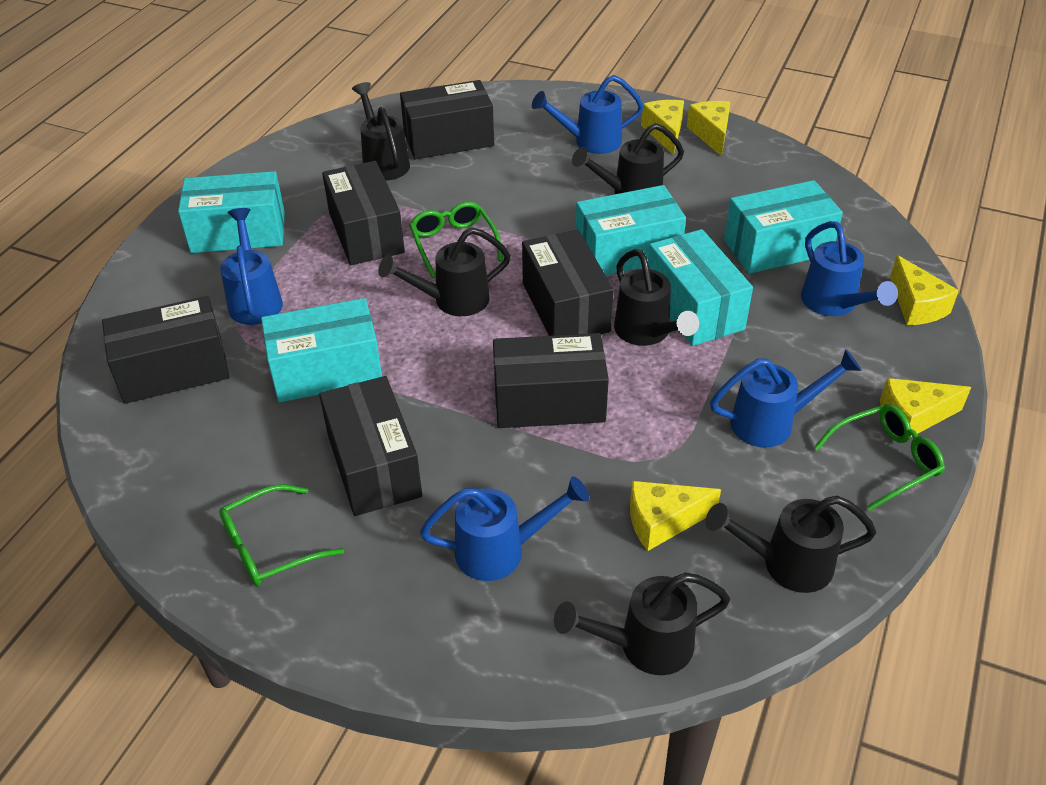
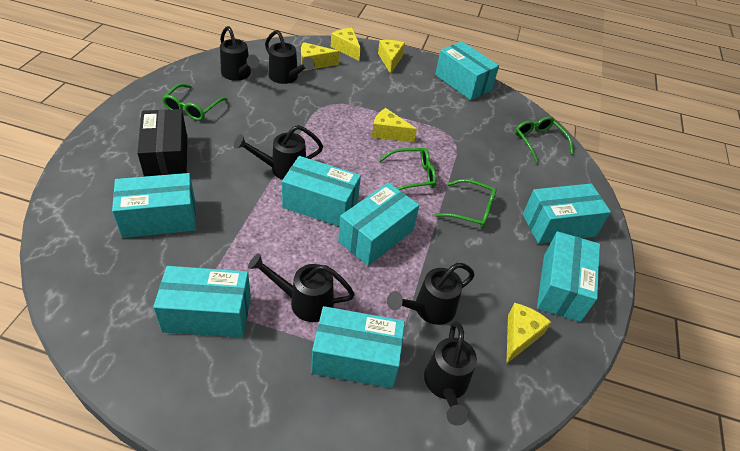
black box: [102,296,230,404] [319,376,422,516] [322,161,405,265] [400,80,494,159] [493,333,609,428] [522,230,614,336] = 6 -> [137,109,187,177] = 1
blue watering can: [220,208,283,325] [420,476,589,581] [532,75,644,154] [710,349,862,448] [801,221,898,316] = 5 -> none = 0
green glasses: [219,484,344,587] [409,201,503,278] [814,404,945,511] = 3 -> [162,84,228,121] [379,148,436,190] [435,179,497,229] [515,117,573,163] = 4
turquoise box: [178,171,285,253] [261,298,382,402] [576,185,686,276] [648,229,753,346] [724,180,843,274] = 5 -> [112,173,196,238] [153,266,251,337] [282,156,361,226] [311,306,405,388] [338,183,419,266] [435,42,499,100] [523,183,611,244] [537,231,600,322] = 8

